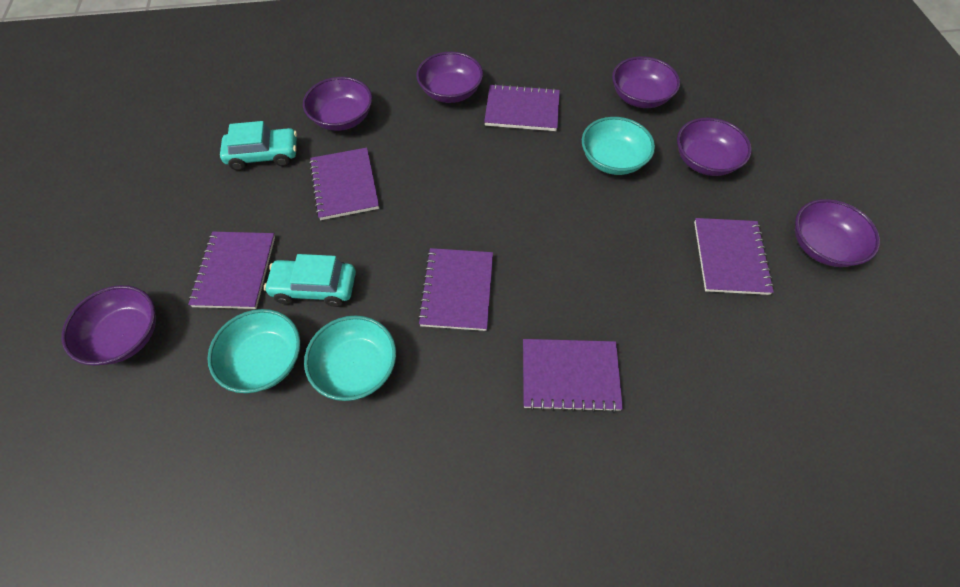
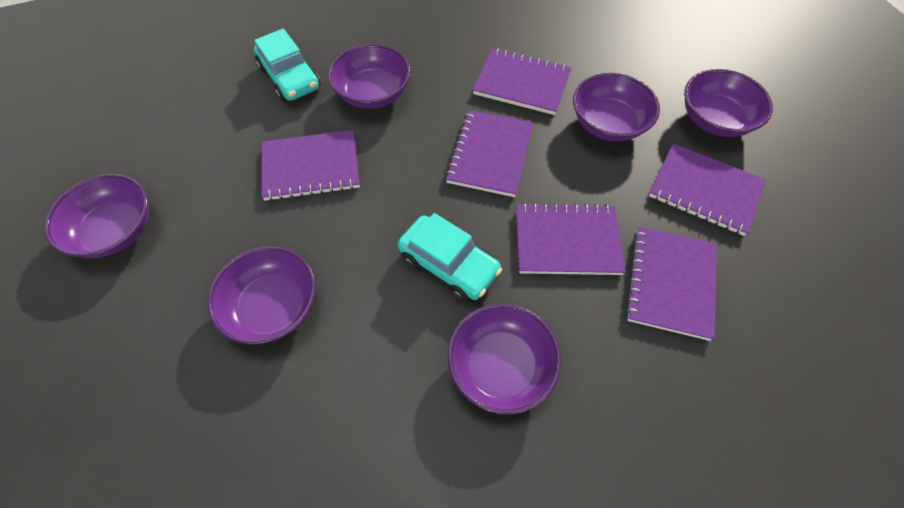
turquoise bowl: [207,309,300,393] [304,315,396,401] [582,117,655,175] = 3 -> none = 0

